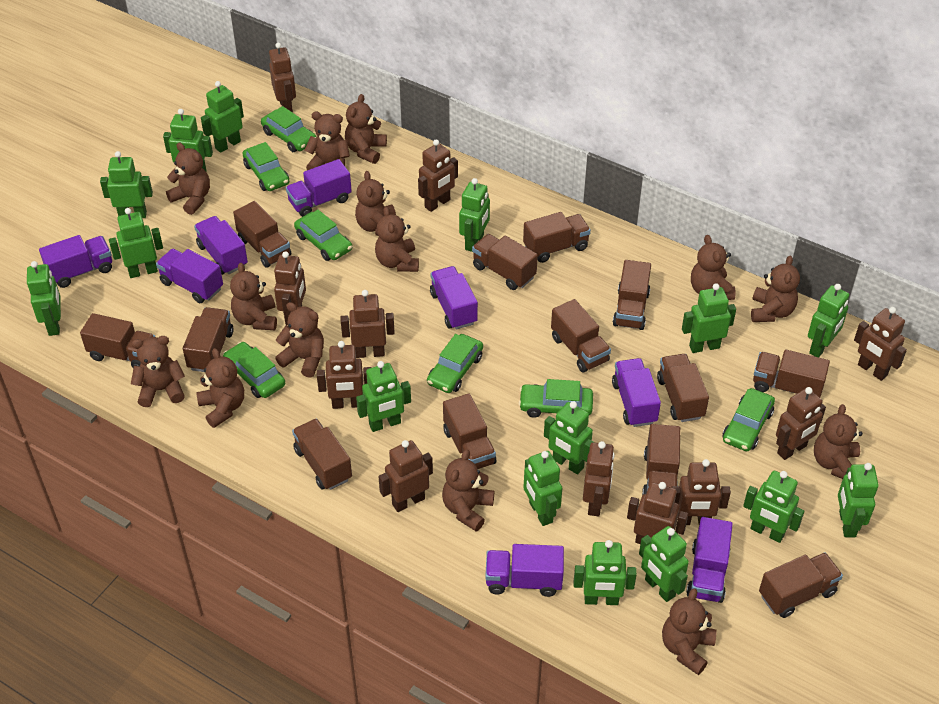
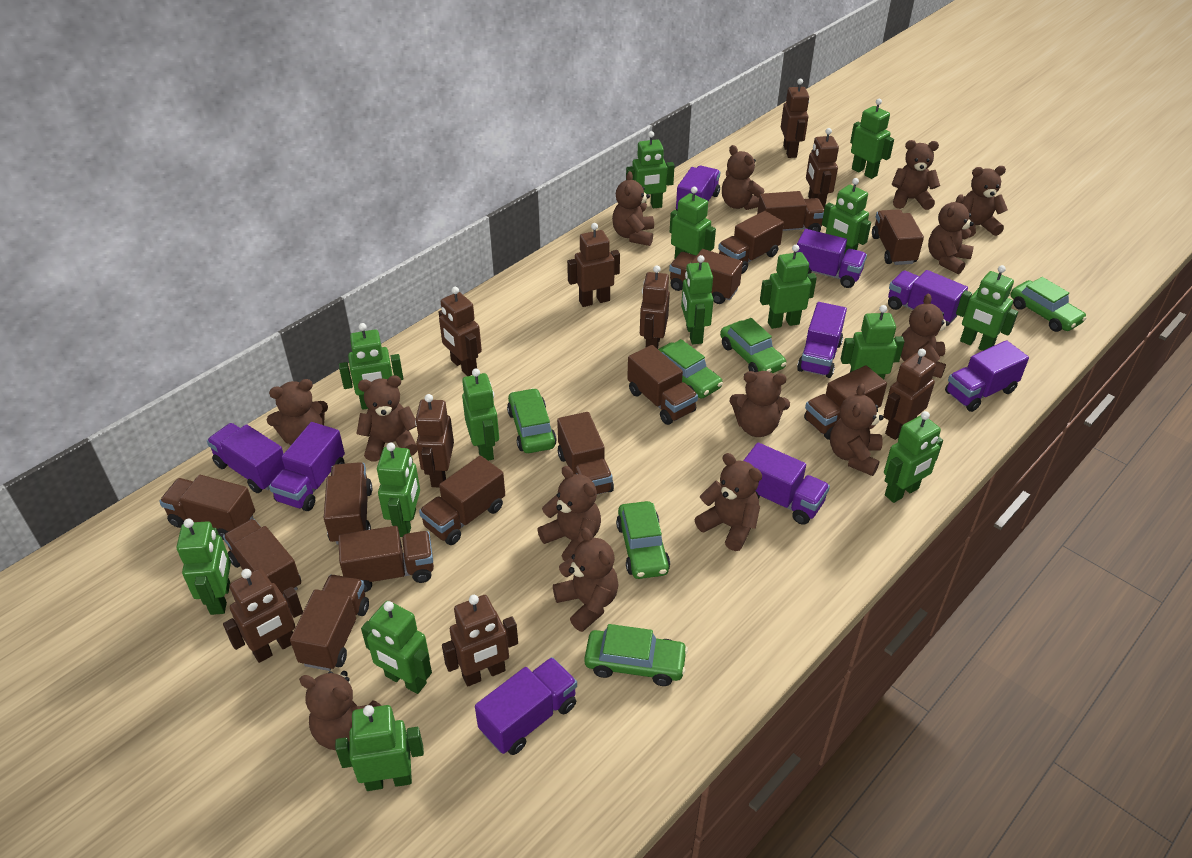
brown robot: [269,43,296,113] [274,251,306,325] [317,341,371,409] [341,290,395,358] [379,440,433,512] [418,139,458,212] [583,441,615,516] [627,482,688,544] [671,459,731,525] [776,387,826,460] [854,307,907,381] = 11 -> [223,568,303,663] [415,394,454,488] [438,287,482,376] [442,595,518,686] [567,223,620,307] [640,265,670,349] [781,79,809,158] [806,128,839,208] [883,349,936,440] = 9
green car: [223,342,285,398] [242,142,289,191] [261,106,316,152] [294,210,352,261] [427,334,483,393] [519,379,593,418] [723,388,775,451] = 7 -> [507,388,557,453] [584,624,688,686] [616,501,670,579] [658,339,723,399] [720,318,786,373] [1011,277,1087,332] = 6
purple truck: [39,235,112,288] [156,249,223,303] [194,216,248,275] [286,159,352,217] [430,266,478,329] [485,544,564,597] [612,358,661,427] [686,517,733,603] = 8 -> [207,423,285,493] [269,422,345,511] [475,657,577,755] [676,166,720,211] [743,443,830,525] [797,229,867,288] [797,302,847,378] [888,270,968,325] [945,340,1029,412] = 9

